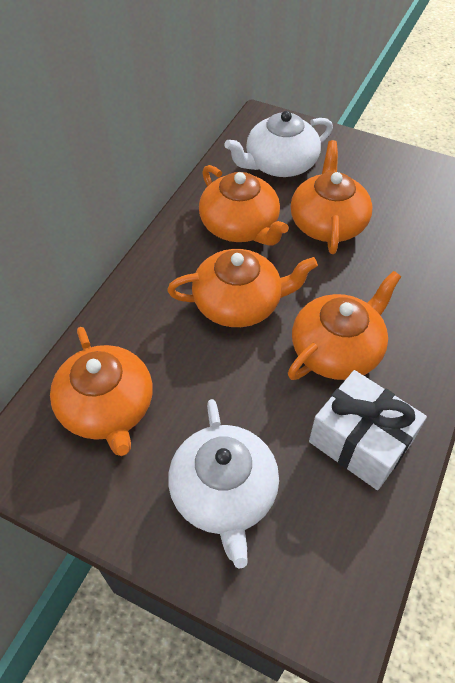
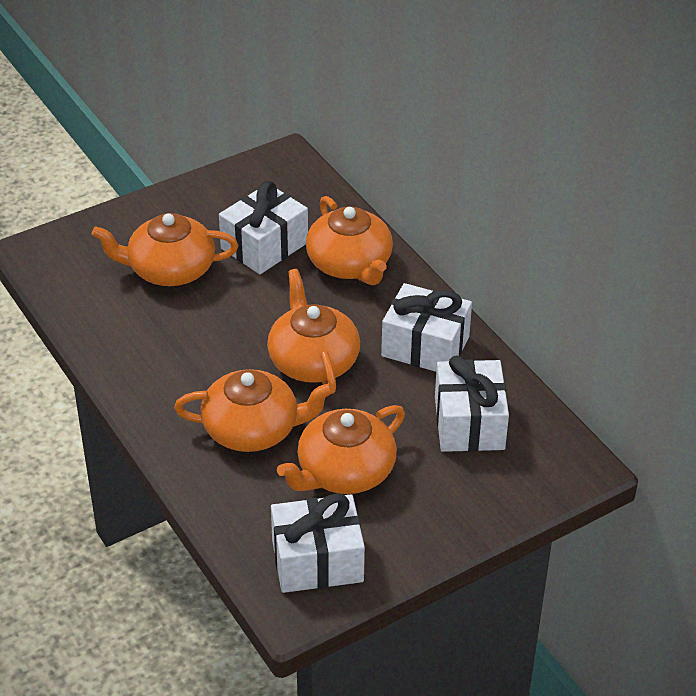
white gift: [309,370,427,490] = 1 -> [219,181,308,274] [271,494,365,593] [381,283,472,372] [435,356,509,452] = 4
white teapot: [168,399,279,569] [224,111,333,177] = 2 -> none = 0

